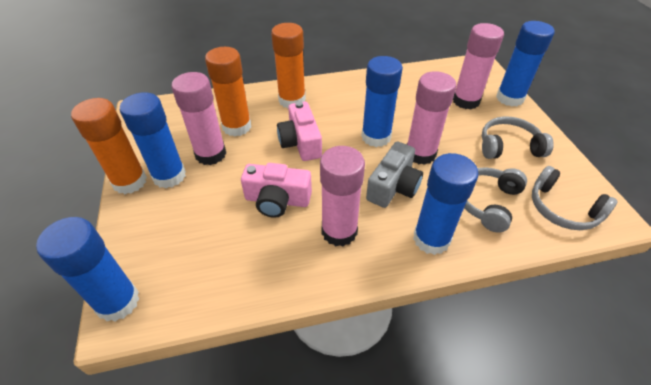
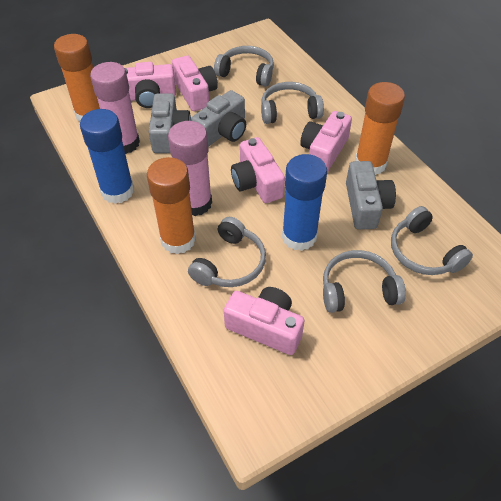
blue glue stick: [36,217,139,321] [120,92,186,188] [361,56,403,147] [413,153,478,255] [496,21,555,107] = 5 -> [80,109,134,204] [282,154,327,251] = 2
grey camera: [366,141,423,208] = 1 -> [149,93,191,153] [191,90,246,147] [346,161,396,229] = 3
grey headphones: [464,167,527,233] [482,116,554,159] [532,166,618,230] = 3 -> [188,217,266,287] [214,46,274,87] [261,82,324,124] [323,250,406,313] [391,206,473,275] = 5
pink camera: [241,163,312,218] [277,101,322,161] = 2 -> [125,62,176,108] [172,56,218,111] [224,287,305,355] [231,137,285,203] [300,111,352,172] = 5
pink glue stick: [172,72,226,165] [320,146,365,246] [407,71,456,165] [453,23,504,109] = 4 -> [90,62,140,154] [168,121,212,216] = 2

